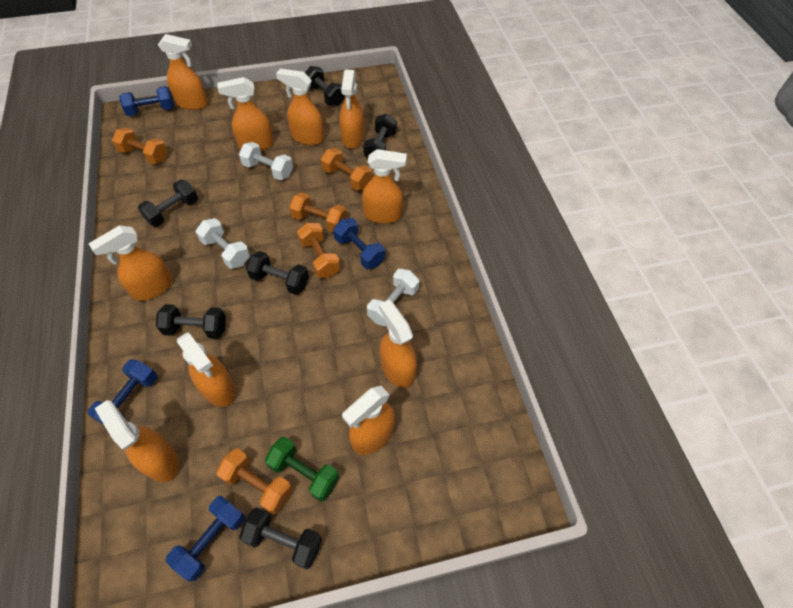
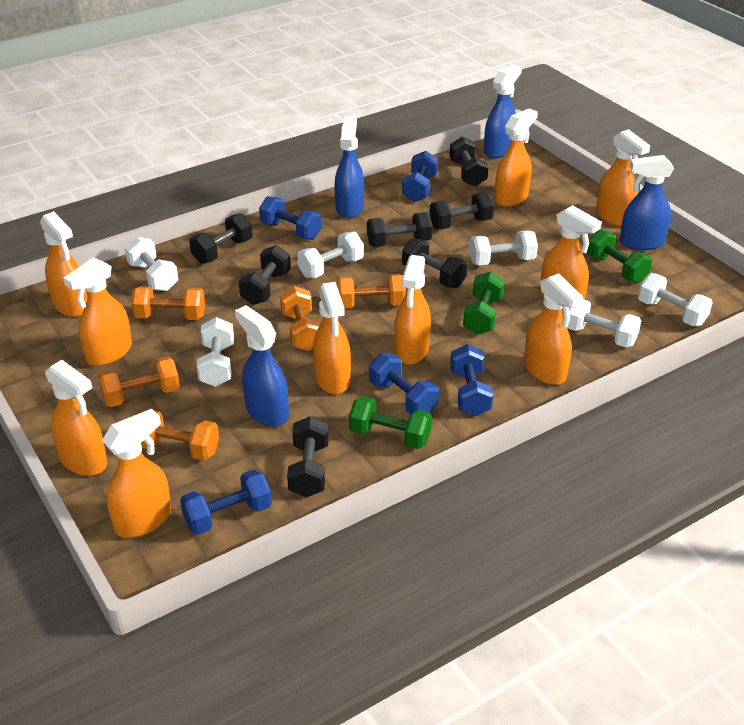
black dumbbell: [138,179,198,227] [156,304,226,339] [239,507,322,569] [246,251,309,295] [305,66,345,106] [363,114,397,158] = 6 -> [189,213,253,264] [239,245,291,305] [287,416,329,497] [367,212,432,247] [402,238,467,288] [429,193,494,229] [449,136,488,186] = 7
blue dumbbell: [88,359,158,425] [119,86,174,116] [166,496,245,582] [333,218,385,269] = 4 -> [180,469,272,535] [259,196,322,240] [369,353,439,414] [402,151,438,202] [450,344,493,416] = 5
blue spray bottle: none = 0 -> [235,305,289,427] [334,116,364,218] [484,64,522,158] [620,155,674,250] = 4
green dumbbell: [265,437,339,502] = 1 -> [349,396,432,449] [463,271,505,335] [587,229,652,283] = 3
white dumbbell: [196,218,250,269] [239,142,293,180] [367,269,419,327] = 3 -> [125,237,179,291] [197,317,234,387] [297,232,364,278] [469,230,538,266] [567,299,642,348] [638,273,713,326] = 6

